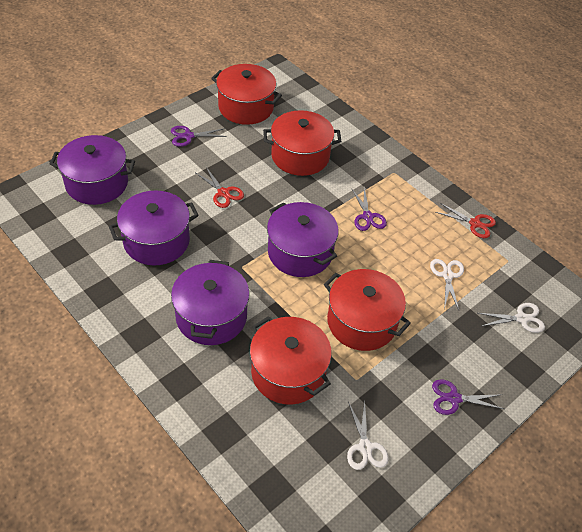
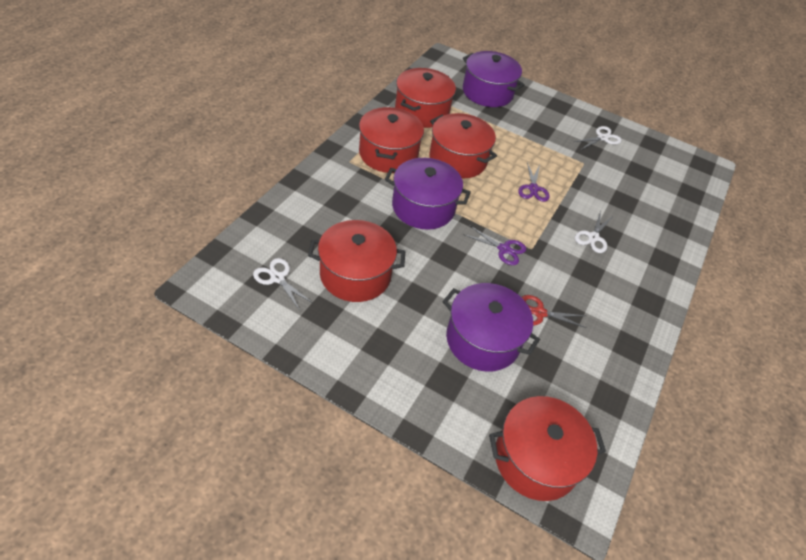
purple pot: [50,135,135,205] [109,191,199,265] [171,260,250,345] [267,202,339,277] = 4 -> [385,158,471,230] [442,283,540,372] [463,51,525,107] = 3
purple scissors: [171,126,227,147] [351,187,387,231] [432,379,504,415] = 3 -> [463,225,526,265] [518,162,549,202] = 2
red pot: [211,64,282,125] [250,316,332,405] [263,110,342,176] [324,269,411,351] = 4 -> [308,220,405,302] [359,107,424,173] [395,68,456,128] [429,113,497,178] [489,396,606,501] = 5
red scissors: [196,167,244,208] [435,203,496,238] = 2 -> [521,295,587,328] = 1

